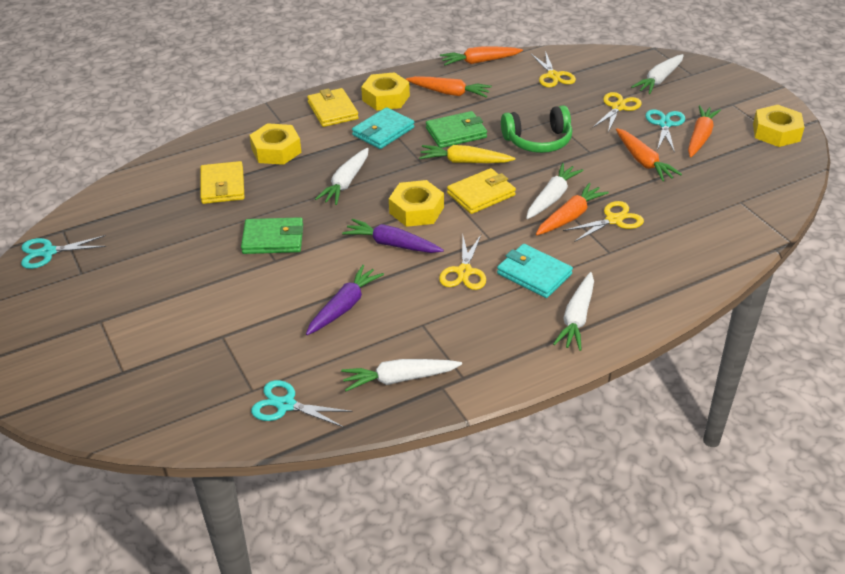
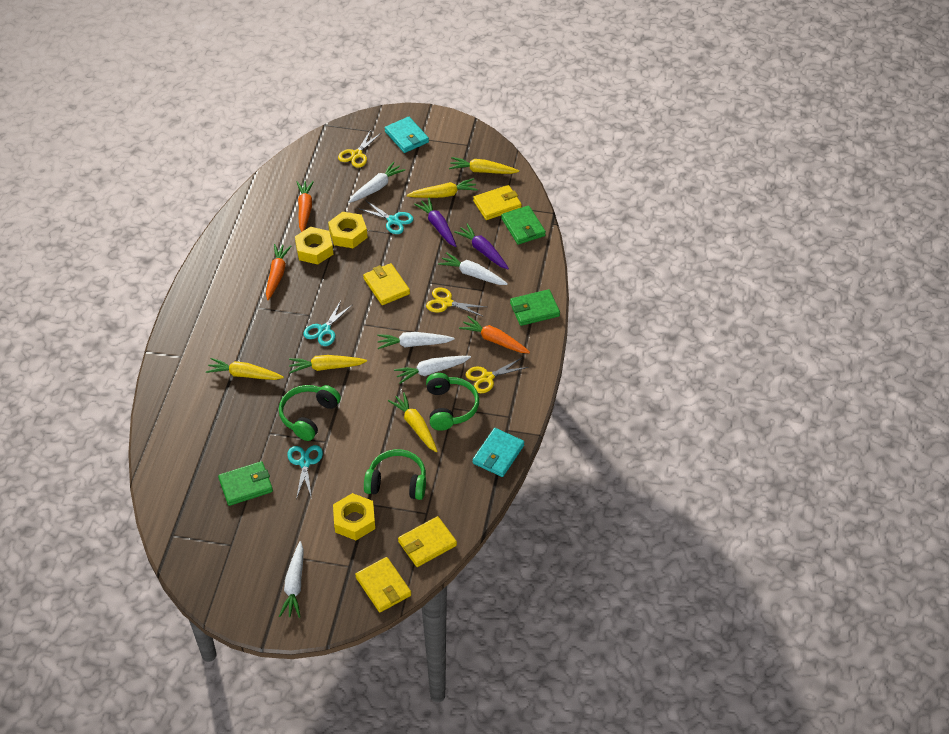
green headphones: [501,105,572,153] = 1 -> [279,385,341,441] [364,449,426,500] [426,373,479,431] = 3
green wallet: [241,217,303,254] [426,111,487,148] = 2 -> [218,461,273,506] [501,205,546,245] [510,289,560,326] = 3
orange carrot: [406,76,492,98] [440,46,523,65] [536,183,609,235] [616,128,682,182] [688,105,721,157] = 5 -> [266,244,291,300] [297,181,314,232] [459,316,530,353] = 3
yellow carrot: [419,145,515,163] = 1 -> [206,358,284,380] [289,355,367,373] [388,392,437,452] [407,178,478,198] [449,157,519,174] = 5
yellow nut: [249,123,302,165] [361,72,410,110] [389,180,444,227] [753,105,804,147] = 4 -> [295,227,333,264] [328,212,368,248] [333,493,375,540] = 3
yellow scissors: [439,235,486,290] [531,51,576,87] [563,201,644,242] [592,92,642,132] = 4 -> [338,130,381,168] [426,288,486,317] [466,358,528,393] = 3
yellow wallet: [200,161,244,204] [307,88,359,127] [447,168,516,214] = 3 -> [355,557,411,612] [363,263,410,305] [398,516,457,567] [473,185,522,220] = 4

